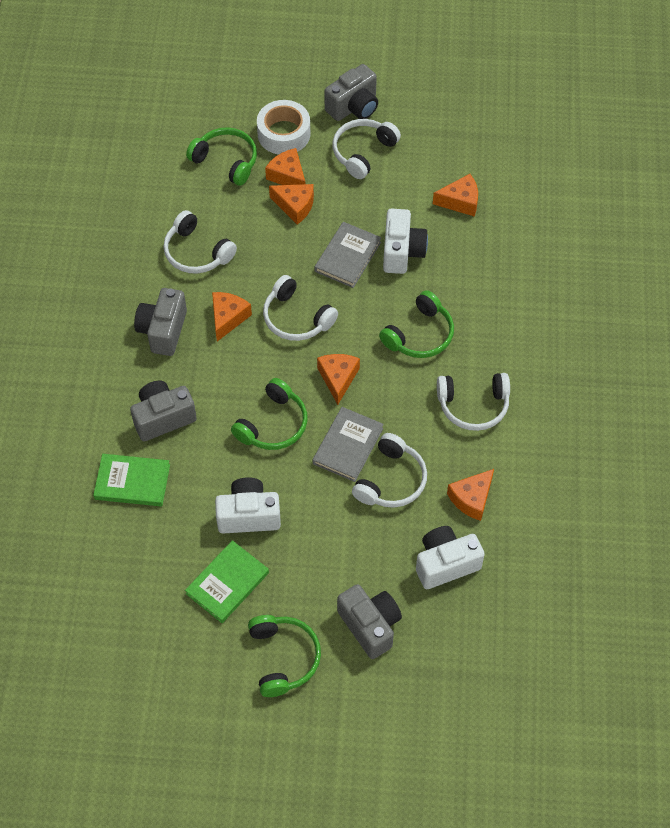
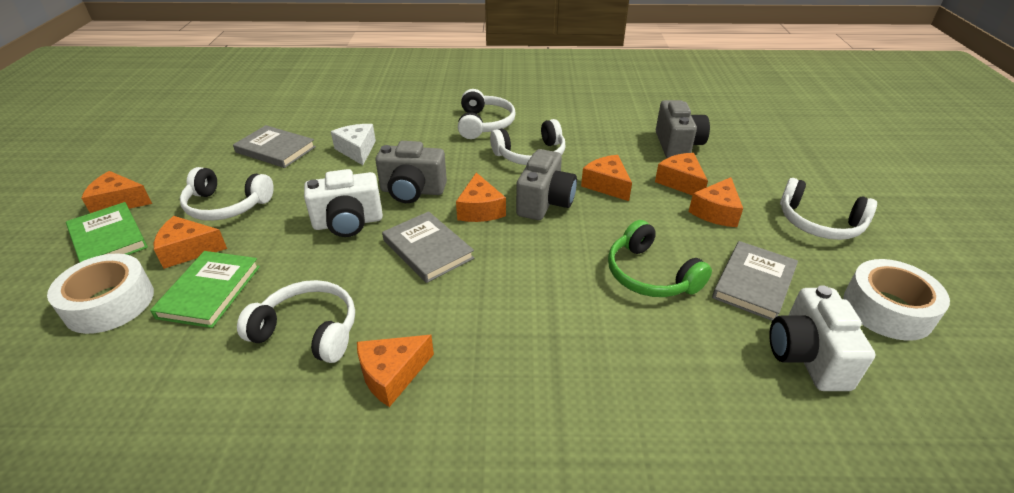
green headphones: [186,127,257,186] [231,378,308,450] [248,615,321,697] [379,290,454,358] = 4 -> [608,220,712,297] = 1
grey book: [313,407,384,482] [315,222,381,288] = 2 -> [233,125,316,168] [382,211,474,283] [712,241,798,321] = 3
grey camera: [130,380,197,441] [134,288,187,356] [324,64,378,121] [337,584,402,659] = 4 -> [375,141,447,203] [516,149,577,220] [656,100,710,158] = 3
orange cheese: [212,292,252,341] [265,148,306,185] [269,184,314,225] [317,354,360,405] [433,174,478,217] [447,469,494,521] = 6 -> [82,171,152,213] [154,216,227,269] [357,335,434,407] [456,172,506,222] [581,155,632,201] [655,153,708,196] [688,177,743,227] = 7
white camera: [215,477,281,534] [383,209,428,274] [416,526,485,589] = 3 -> [304,169,383,237] [769,285,875,391] = 2
white cheese: none = 0 -> [331,124,376,165] = 1
white tape: [257,100,310,155] = 1 -> [47,253,154,334] [843,259,950,341] = 2

